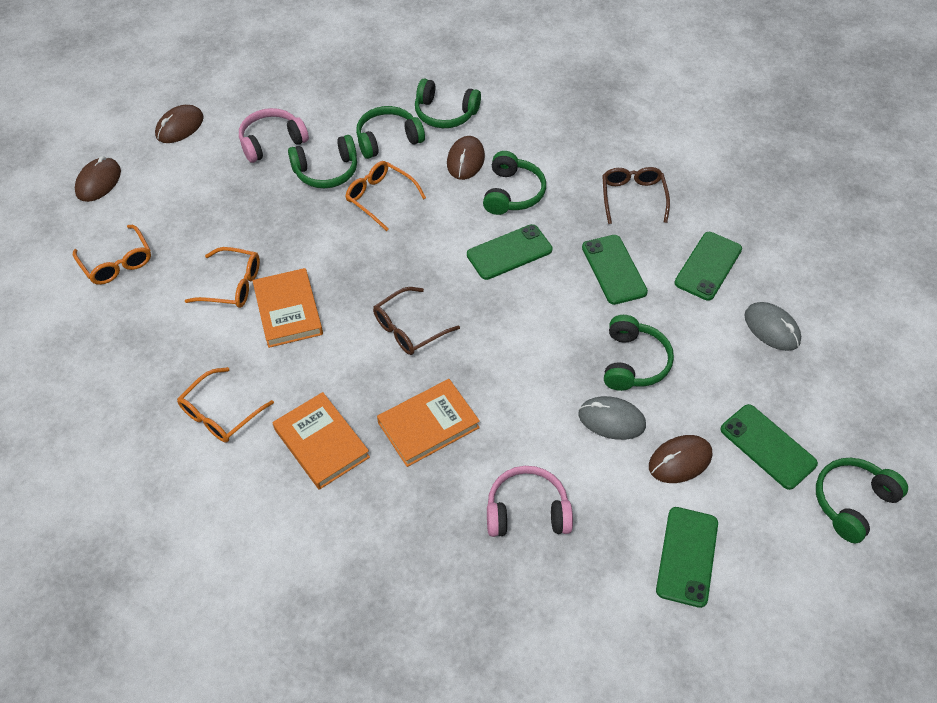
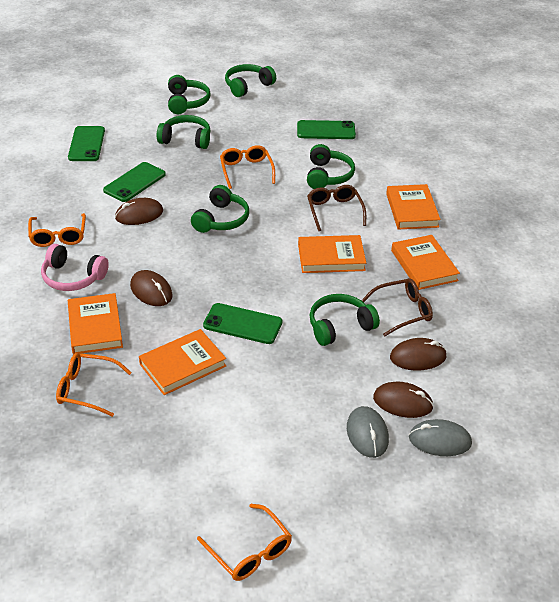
green phone: [467,224,552,280] [582,235,648,305] [656,507,718,608] [674,232,742,301] [720,404,818,490] = 5 -> [68,126,105,161] [103,162,166,202] [203,303,282,344] [297,120,356,139] = 4
orange book: [252,268,323,348] [273,392,370,490] [377,379,480,467] = 3 -> [68,293,123,354] [139,329,226,395] [298,235,366,273] [386,184,441,230] [391,235,460,290] = 5
pink headphones: [239,108,309,163] [487,466,573,537] = 2 -> [41,244,109,291] = 1

